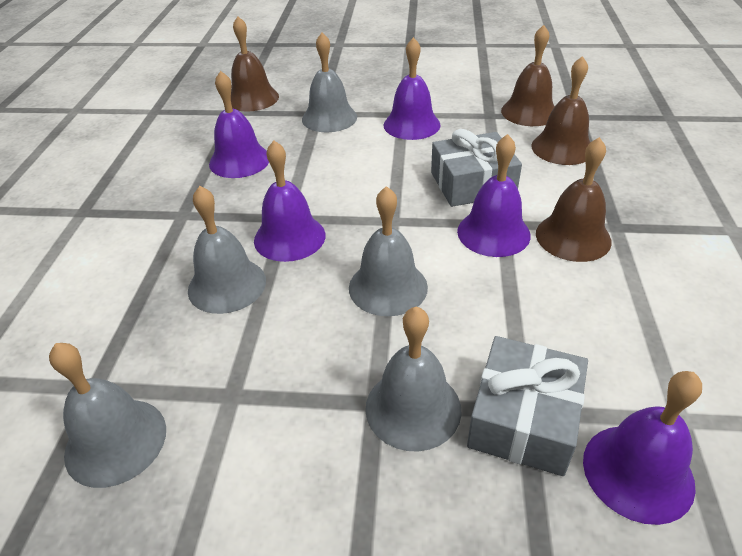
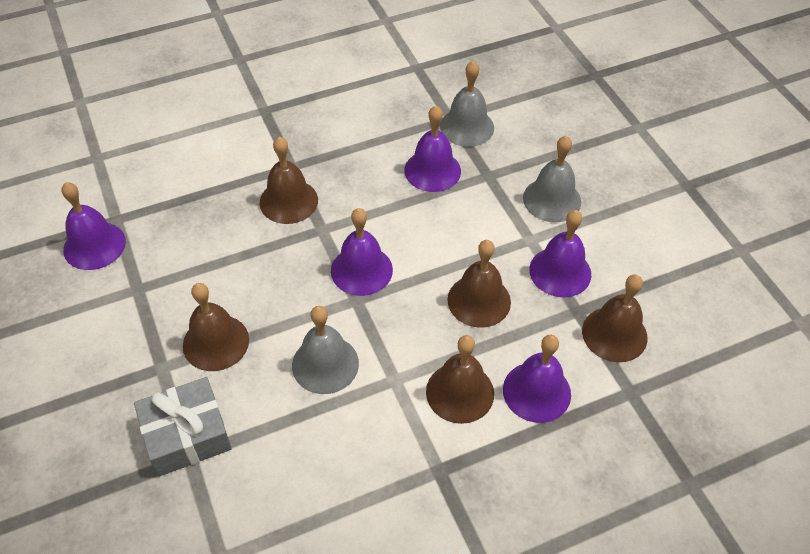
brown bell: [231,16,279,112] [501,25,555,126] [531,56,591,165] [536,137,612,262] = 4 -> [183,283,249,371] [260,137,318,224] [426,335,494,424] [447,240,511,328] [582,274,648,362] = 5
grey bell: [49,343,166,488] [188,186,266,314] [302,32,357,132] [349,186,428,316] [365,306,462,452] = 5 -> [292,306,359,394] [440,61,494,147] [523,135,581,222] = 3
grey gift: [431,129,522,207] [467,336,588,476] = 2 -> [134,377,232,476] = 1

